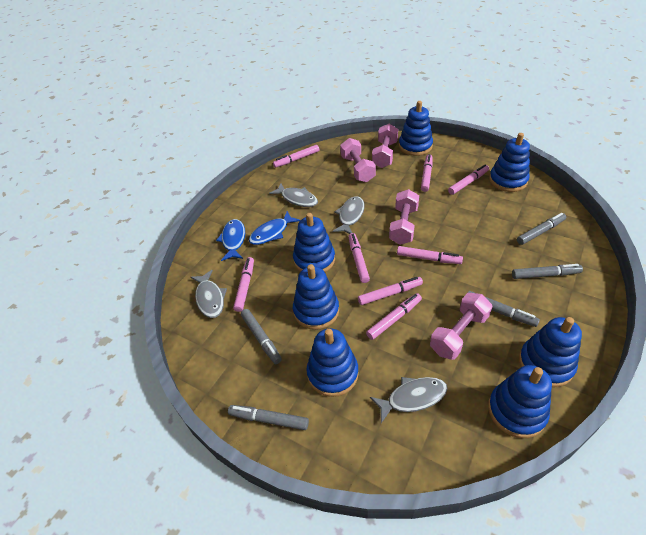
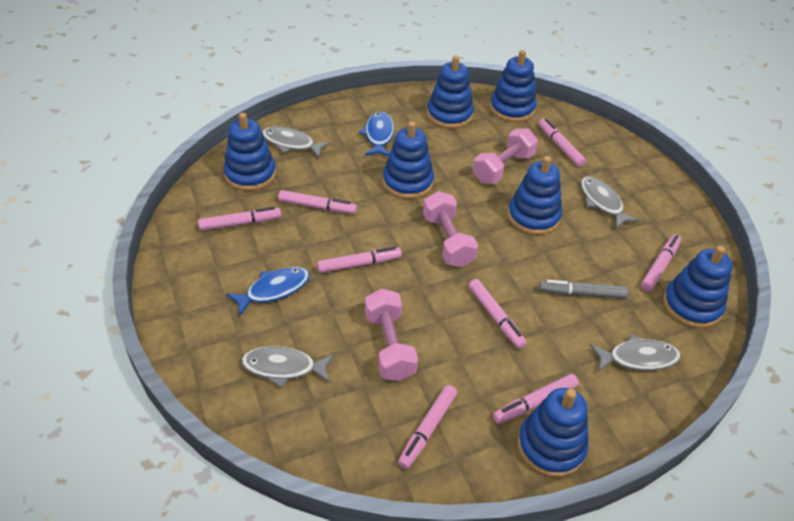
grey marker: [228,405,309,430] [241,309,282,364] [468,291,540,327] [512,264,583,279] [517,213,566,245] = 5 -> [539,280,628,299] = 1
pink dumbbell: [340,138,376,182] [372,124,398,168] [389,189,419,245] [430,293,493,360] = 4 -> [365,289,418,381] [423,191,478,268] [473,128,538,184] = 3

